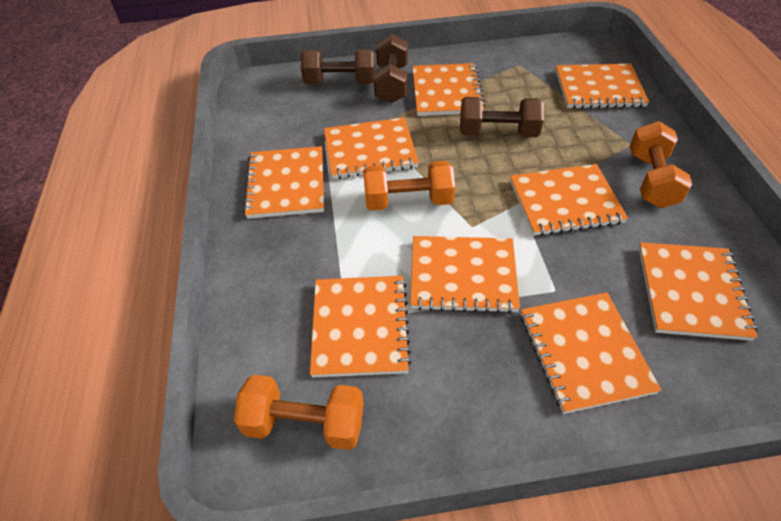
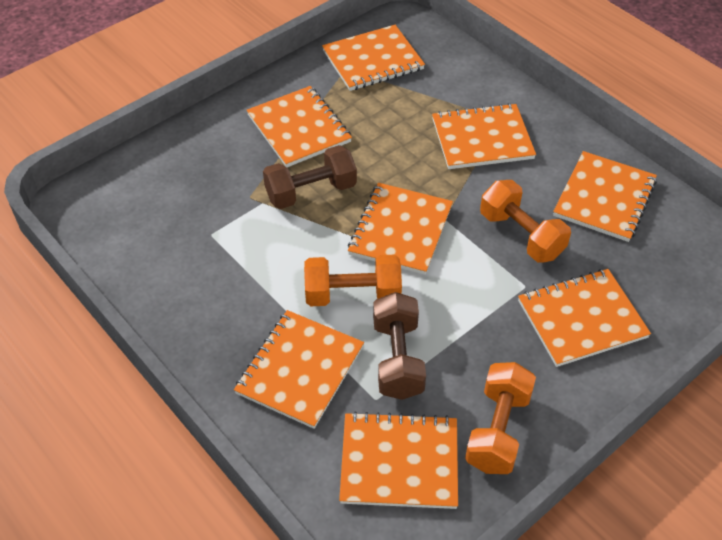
brown dumbbell: [301,49,375,84] [373,34,408,103] [460,97,544,137] = 3 -> [263,145,357,209] [373,292,426,400] = 2
orange notebook: [243,146,324,219] [310,276,411,378] [324,117,419,179] [410,236,520,314] [412,63,486,116] [510,164,628,236] [521,292,661,414] [555,64,649,109] [638,242,758,341] = 9 -> [234,310,364,429] [247,86,352,168] [322,25,425,91] [339,411,458,509] [348,183,453,275] [432,103,536,169] [518,269,651,367] [553,151,657,242] = 8

